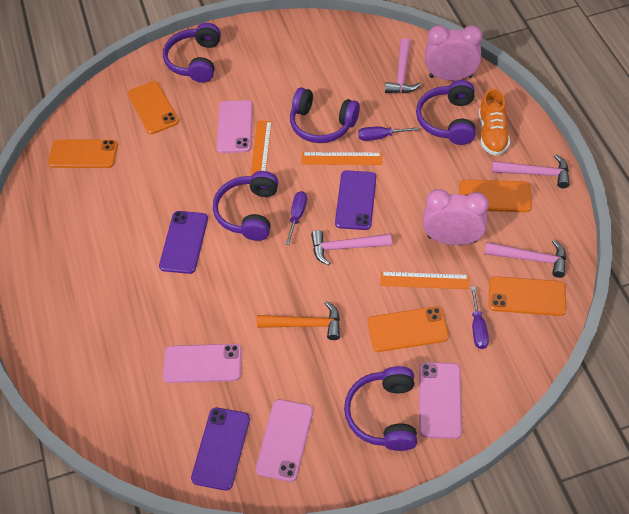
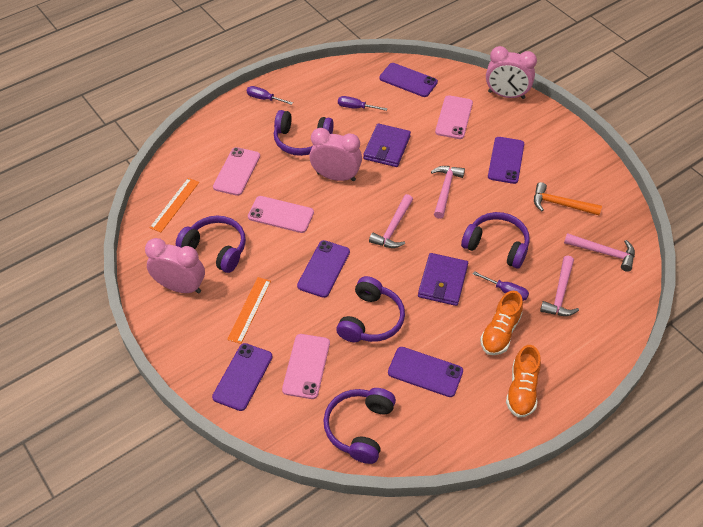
orange phone: [48,139,118,168] [128,81,179,134] [368,306,449,352] [459,180,532,212] [489,276,566,316] = 5 -> none = 0
orange ruler: [250,121,272,176] [301,152,382,165] [380,271,469,289] = 3 -> [149,178,199,232] [227,277,271,344] = 2
orange shoe: [479,89,510,156] = 1 -> [480,291,523,355] [506,345,541,418] = 2
pink clock: [423,189,489,245] [425,25,483,81] = 2 -> [145,238,205,294] [309,128,362,181] [486,46,537,99] = 3
purple phone: [159,211,208,274] [191,408,250,491] [335,170,376,230] = 3 -> [212,343,273,411] [297,240,350,298] [379,63,438,97] [388,347,463,397] [488,137,524,184] = 5
purple wallet: none = 0 -> [363,123,411,167] [418,253,468,306] = 2

